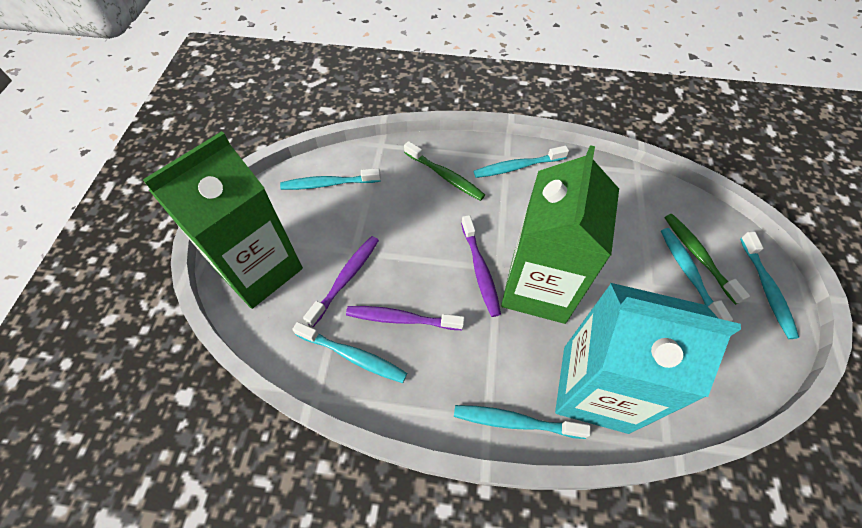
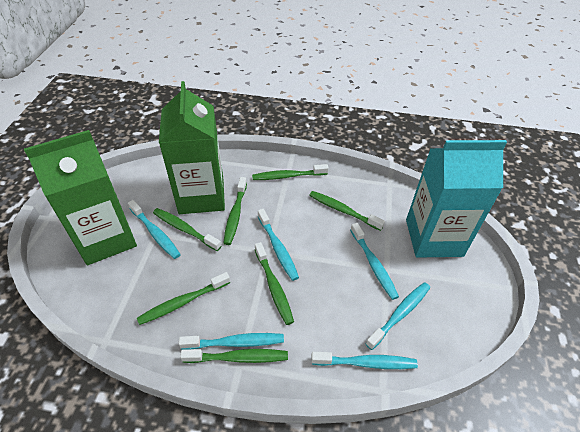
green toothbrush: [404,141,485,201] [664,214,750,305] = 2 -> [137,272,230,325] [153,208,221,251] [180,349,288,363] [224,177,247,245] [252,164,329,180] [255,242,294,325] [309,191,385,231] = 7
purple toothbrush: [303,236,379,327] [346,306,465,330] [461,215,501,317] = 3 -> none = 0

